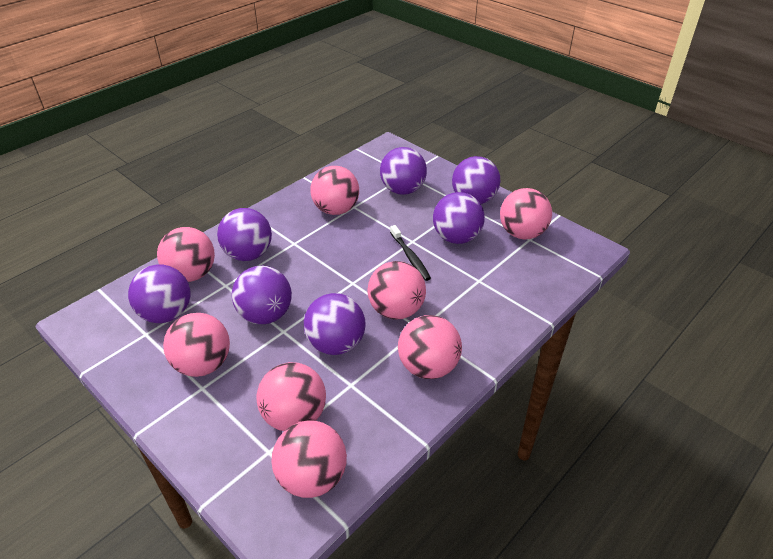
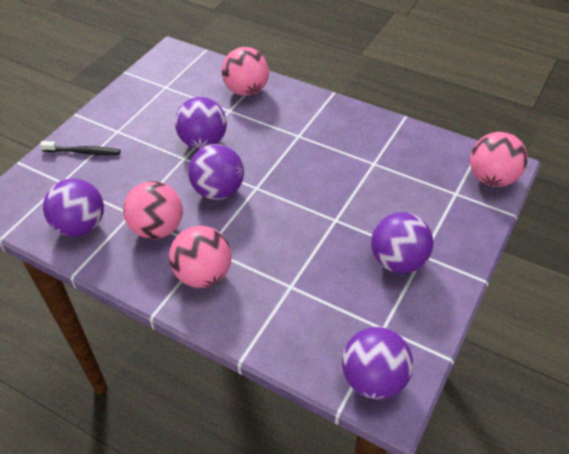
pink ball: [157,227,215,282] [163,313,230,377] [256,362,326,431] [271,420,347,498] [310,166,359,215] [368,261,426,319] [398,315,462,379] [500,188,552,239] = 8 -> [123,181,183,239] [169,226,232,288] [222,47,269,96] [470,132,528,187] = 4
purple ball: [128,265,190,323] [217,208,272,261] [232,265,292,324] [304,293,366,355] [380,147,427,195] [433,192,485,244] [452,156,500,204] = 7 -> [43,178,104,237] [175,97,227,149] [188,144,244,200] [342,327,413,399] [371,212,433,273] = 5

